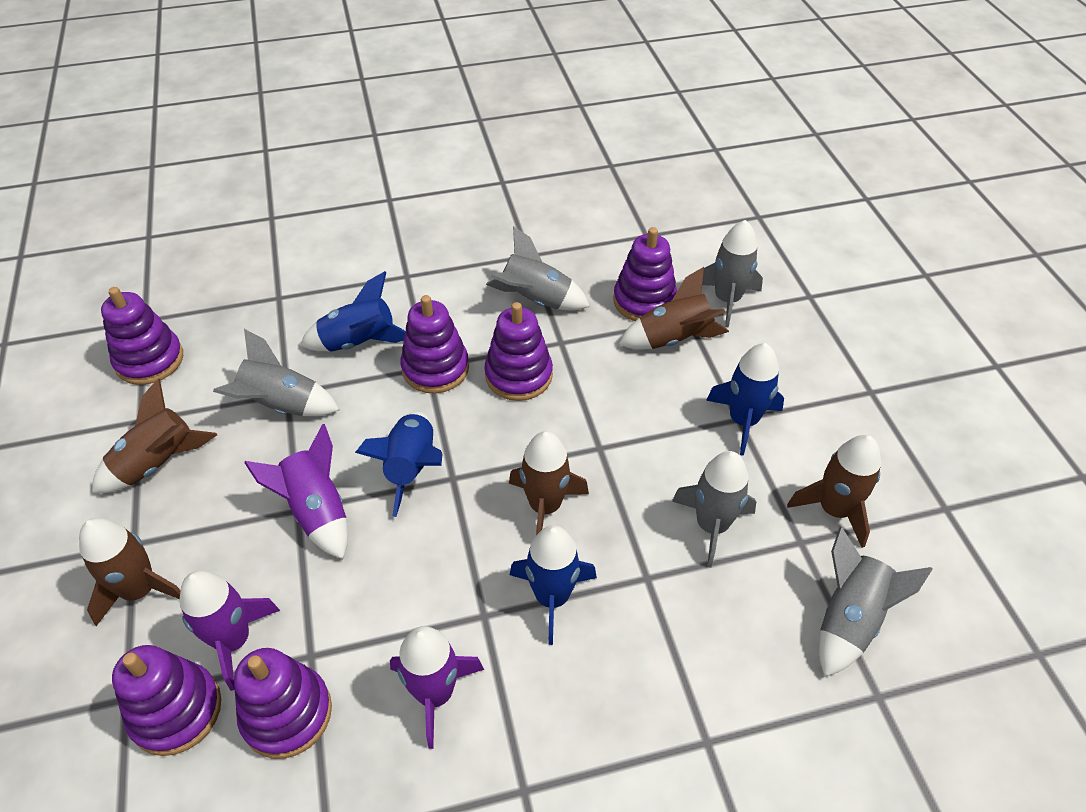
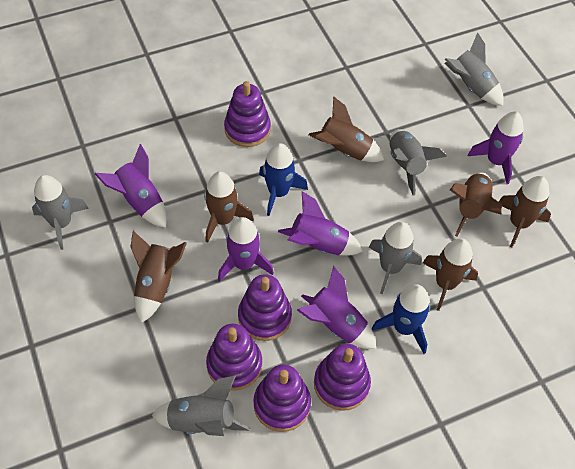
blue rocket: [300,271,406,351] [355,411,443,517] [510,525,597,645] [706,343,784,456] = 4 -> [259,143,308,216] [372,284,430,354] = 2
brown rocket: [79,518,180,626] [92,379,217,493] [509,431,589,535] [618,267,729,350] [787,435,881,548] = 5 -> [130,231,187,323] [204,171,254,243] [308,96,384,162] [423,238,478,311] [450,172,502,237] [499,176,551,247] = 6
purple rocket: [179,570,280,691] [244,424,348,559] [390,626,484,749] = 3 -> [95,144,167,228] [218,217,274,282] [278,191,363,255] [297,266,376,349] [468,112,524,184] = 5
purple stacking toy: [101,287,183,385] [112,645,221,756] [234,648,332,759] [400,295,469,393] [484,302,553,401] [613,227,677,321] = 6 -> [206,324,262,391] [224,81,271,147] [238,274,292,341] [253,365,311,432] [314,344,371,411] = 5

